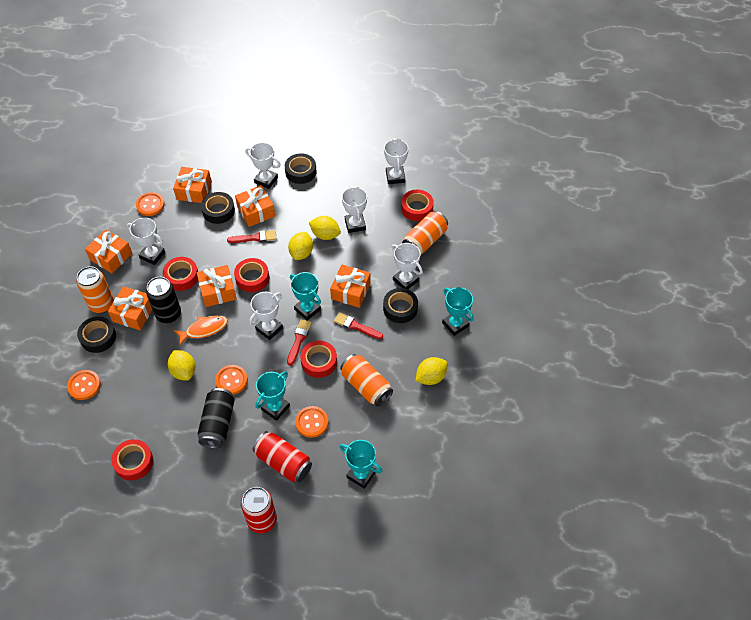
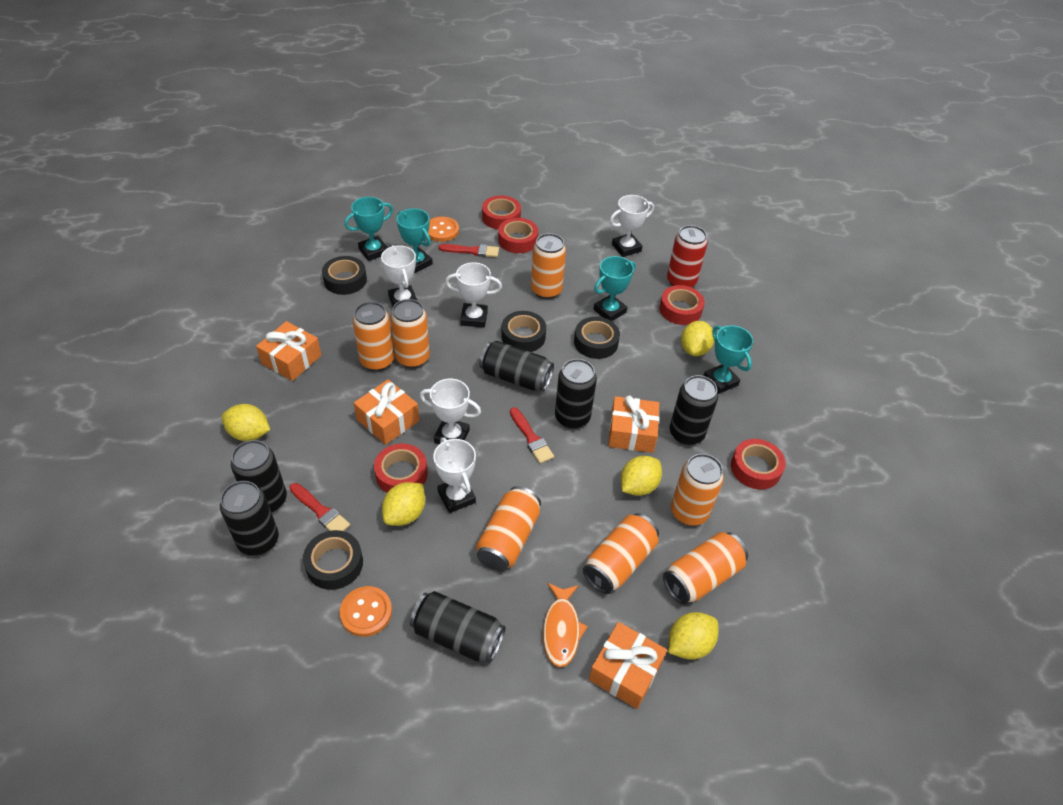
black can: [146,277,181,323] [198,388,235,449] = 2 -> [220,481,279,556] [231,440,287,513] [410,591,506,663] [479,341,554,391] [555,359,597,429] [670,375,718,445] = 6
orange button: [67,370,101,400] [136,192,165,216] [215,365,248,395] [295,406,328,438] = 4 -> [340,586,392,637] [428,217,459,242] = 2
orange can: [77,266,114,313] [340,354,393,407] [402,211,448,254] = 3 -> [353,302,394,371] [390,299,430,368] [476,486,541,571] [531,233,566,299] [583,513,659,594] [663,532,748,604] [671,454,724,526] = 7
orange gift: [85,229,133,273] [108,286,152,330] [173,167,212,203] [197,265,237,307] [235,185,275,227] [330,265,370,308] = 6 -> [256,321,322,381] [354,379,419,445] [589,622,667,709] [608,396,659,453] = 4
red can: [241,487,277,533] [252,431,312,482] = 2 -> [667,225,708,287] = 1
white trophy: [127,217,165,265] [245,142,281,189] [249,292,283,340] [342,186,367,233] [384,138,409,184] [391,243,423,289] = 6 -> [381,245,417,306] [420,379,481,444] [433,437,476,513] [445,262,502,328] [610,195,654,257] = 5
yellow lemon: [168,350,195,381] [288,232,313,260] [309,216,341,240] [416,357,448,385] = 4 -> [221,404,270,441] [382,482,425,526] [621,456,662,496] [668,612,718,660] [681,321,714,356] = 5

